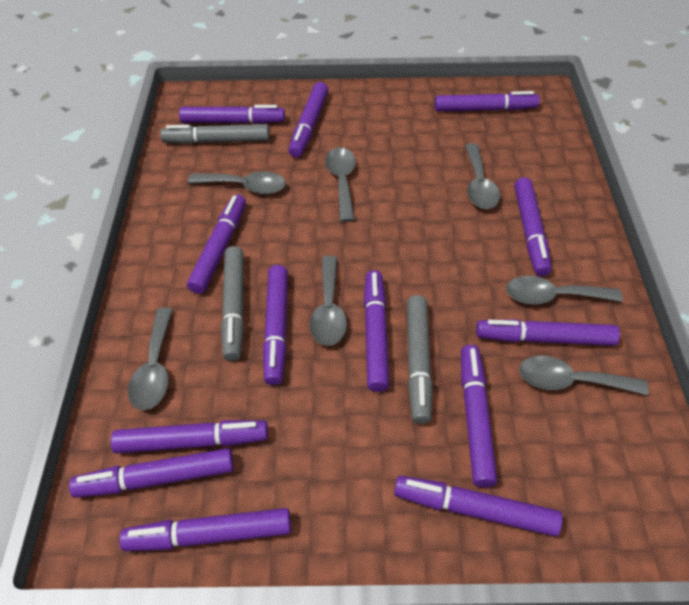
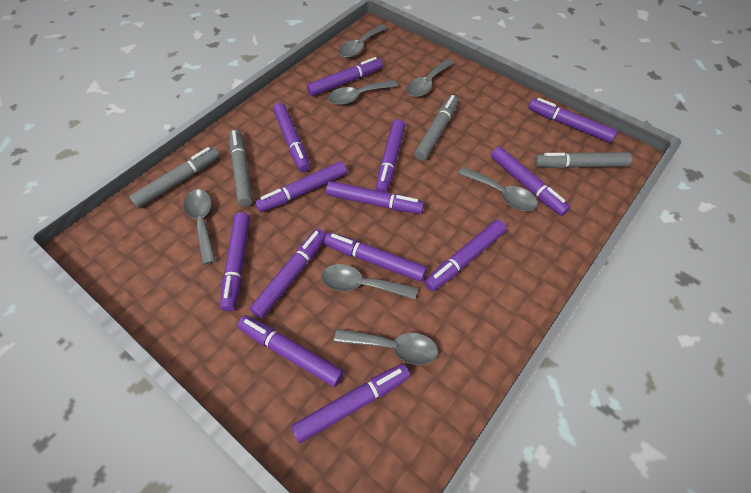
grey marker: [160,124,269,144] [221,246,244,361] [407,295,433,424] = 3 -> [129,147,220,208] [230,129,253,207] [414,95,459,161] [534,152,632,168] = 4

